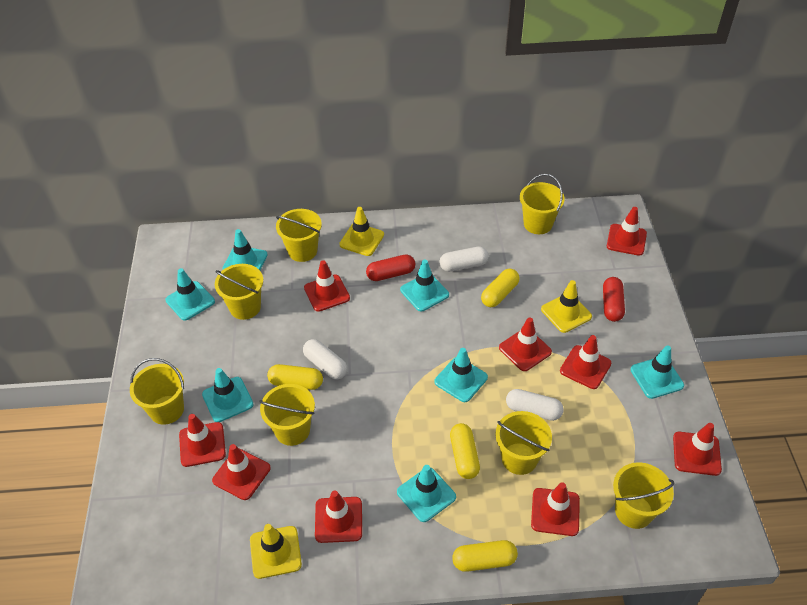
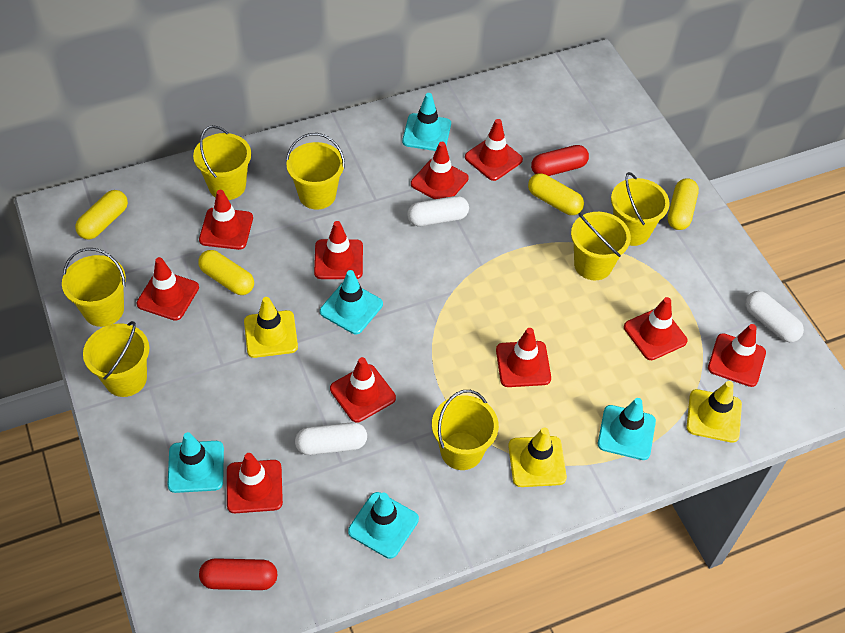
red traffic cone: [179,414,226,467] [212,444,271,500] [304,260,350,312] [315,491,362,543] [499,317,552,371] [531,482,580,536] [560,335,611,389] [607,207,647,256] [673,423,722,476] = 9 -> [136,257,199,321] [199,190,253,250] [227,453,283,513] [314,221,363,279] [330,357,396,423] [411,142,469,199] [465,119,523,181] [496,328,551,387] [624,297,688,360] [708,324,766,387] = 10
turquoise traffic cone: [166,268,215,321] [202,368,254,422] [222,229,268,270] [397,465,456,522] [400,260,449,311] [434,348,488,402] [630,345,684,399] = 7 -> [167,432,224,493] [320,270,383,334] [348,492,419,559] [402,93,451,151] [598,398,656,460] = 5

